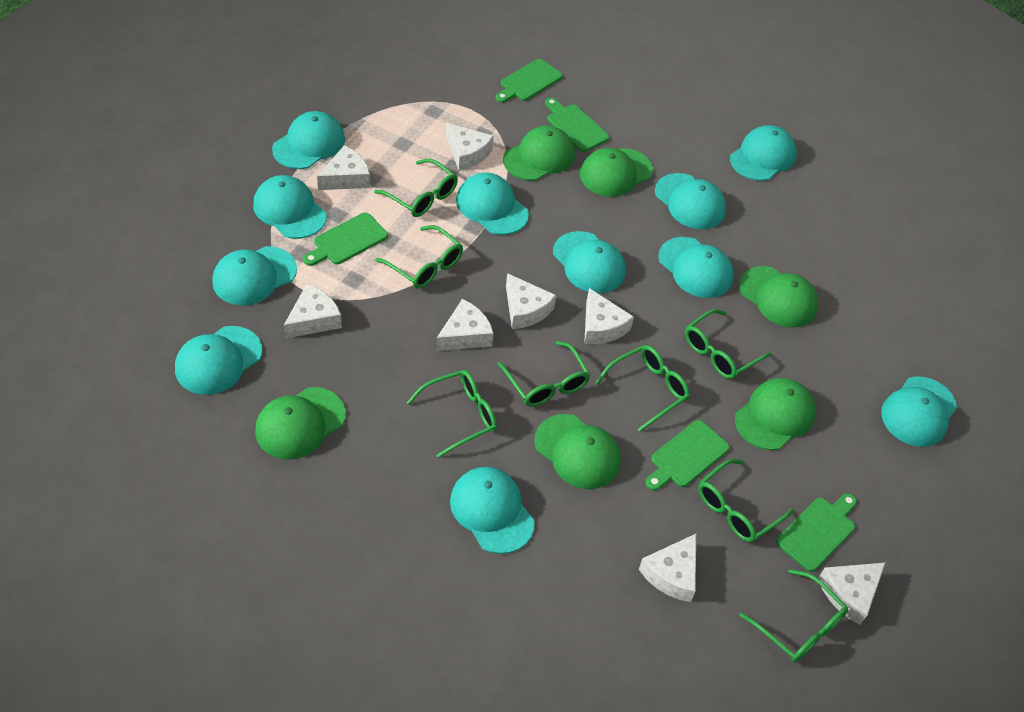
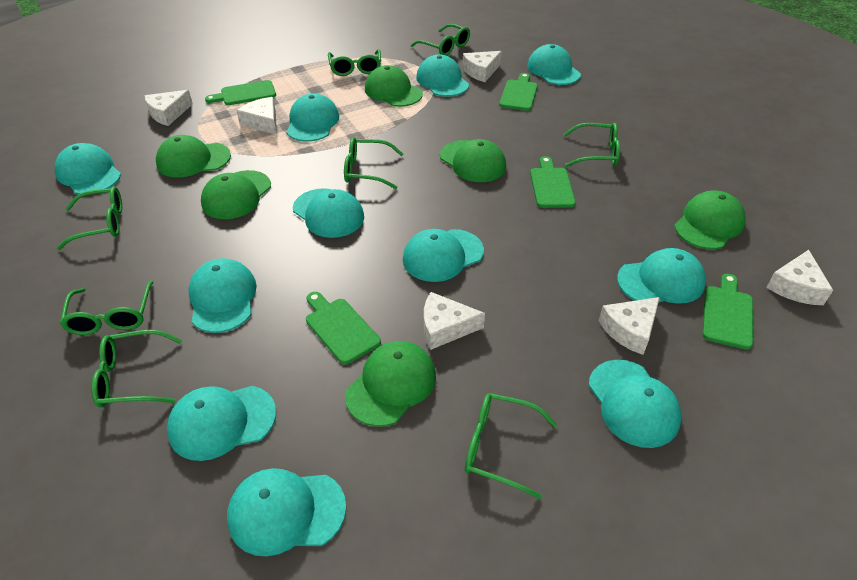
white cheese: [284,284,342,338] [317,145,370,190] [436,299,494,351] [446,123,494,171] [506,273,556,329] [584,288,634,344] [639,534,696,602] [818,562,886,625] = 8 -> [145,90,193,126] [236,97,277,135] [424,292,485,350] [462,51,502,82] [598,297,660,355] [766,250,833,305] = 6

